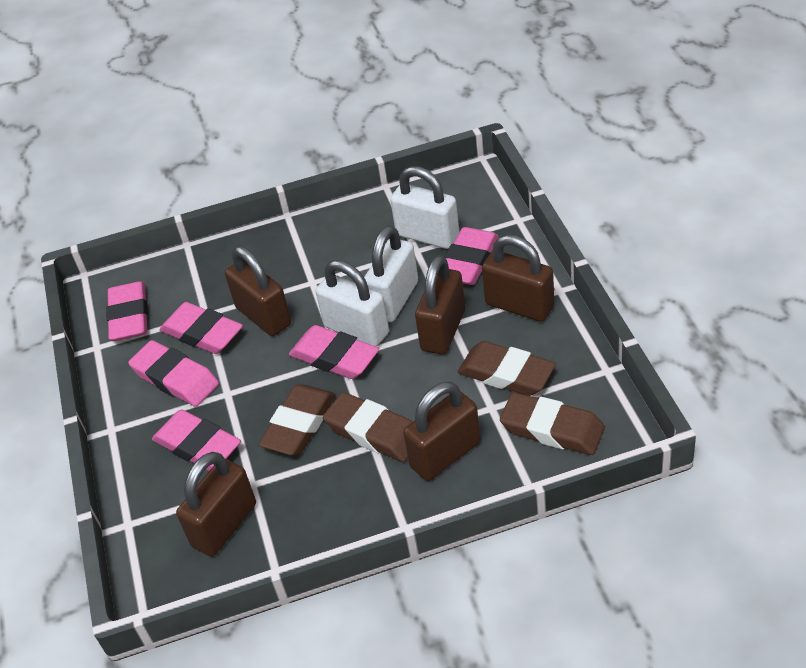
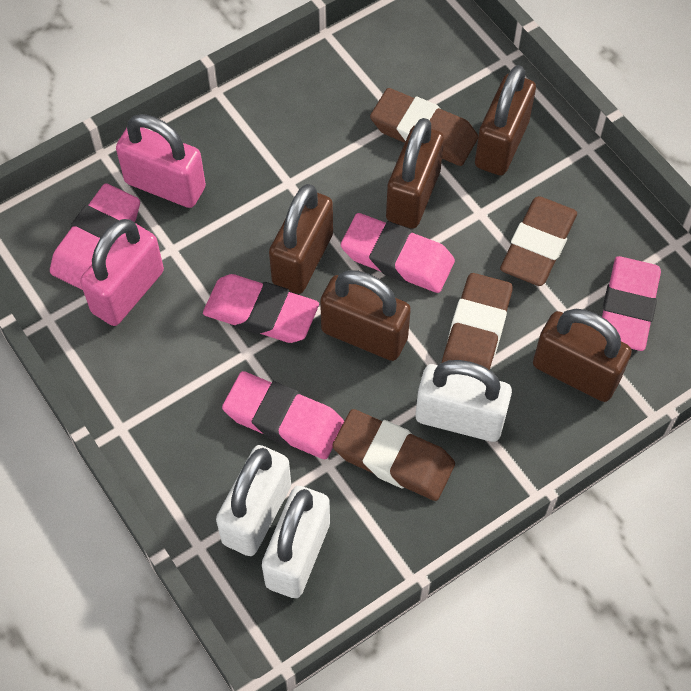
pink eraser: [106,281,148,341] [128,340,219,407] [152,409,241,471] [160,302,243,354] [289,325,379,379] [445,227,499,285] = 6 -> [50,183,140,290] [203,274,319,343] [222,371,344,459] [341,213,455,293] [602,256,661,351] = 5
pink padlock: none = 0 -> [80,219,164,326] [116,114,206,208] = 2

